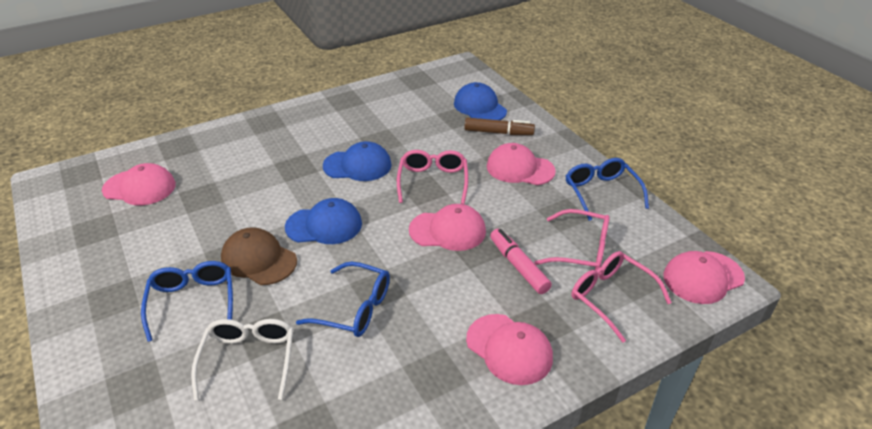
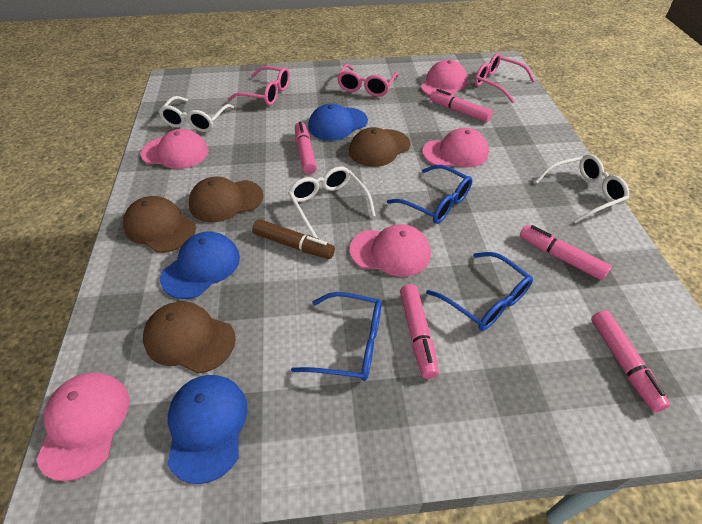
brown cap: [221,227,297,285] = 1 -> [123,196,196,253] [143,301,236,374] [189,177,263,222] [349,127,410,167] = 4
pink marker: [490,229,552,294] = 1 -> [295,122,317,174] [400,284,439,379] [430,89,493,122] [520,225,612,280] [591,310,670,412] = 5
white glasses: [191,319,293,401] = 1 -> [159,96,234,132] [288,166,376,238] [535,154,629,223] = 3

